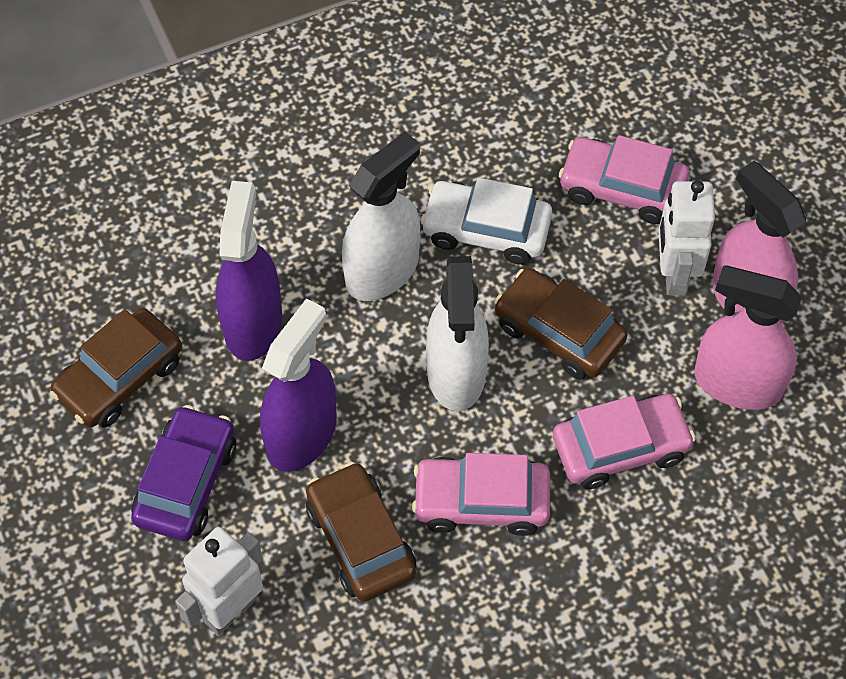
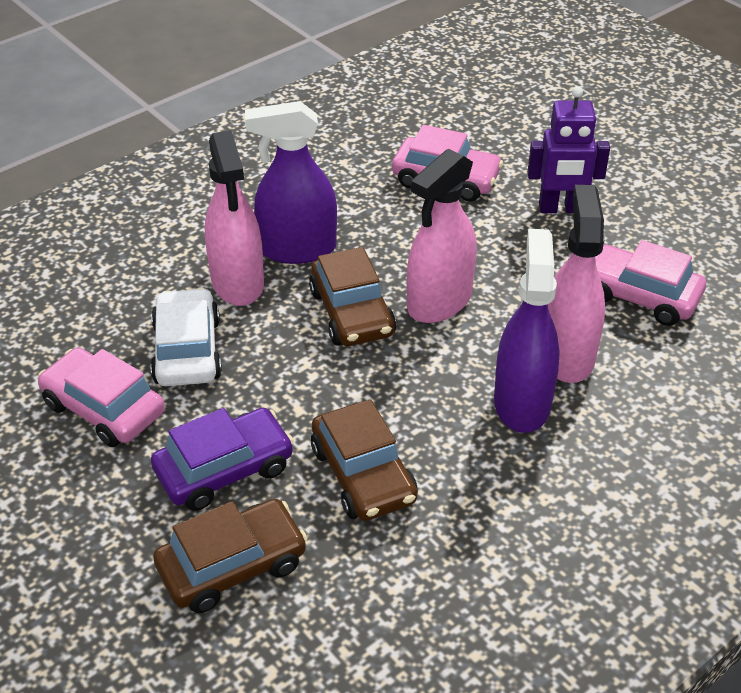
pink spray bottle: [694,266,802,410] [712,161,806,324] = 2 -> [205,130,264,306] [407,149,477,323] [548,185,605,383] = 3
purple robot: none = 0 -> [528,86,610,213] = 1
white robot: [175,527,263,636] [659,180,715,296] = 2 -> none = 0
white spray bottle: [342,132,420,301] [426,256,489,411] = 2 -> none = 0

